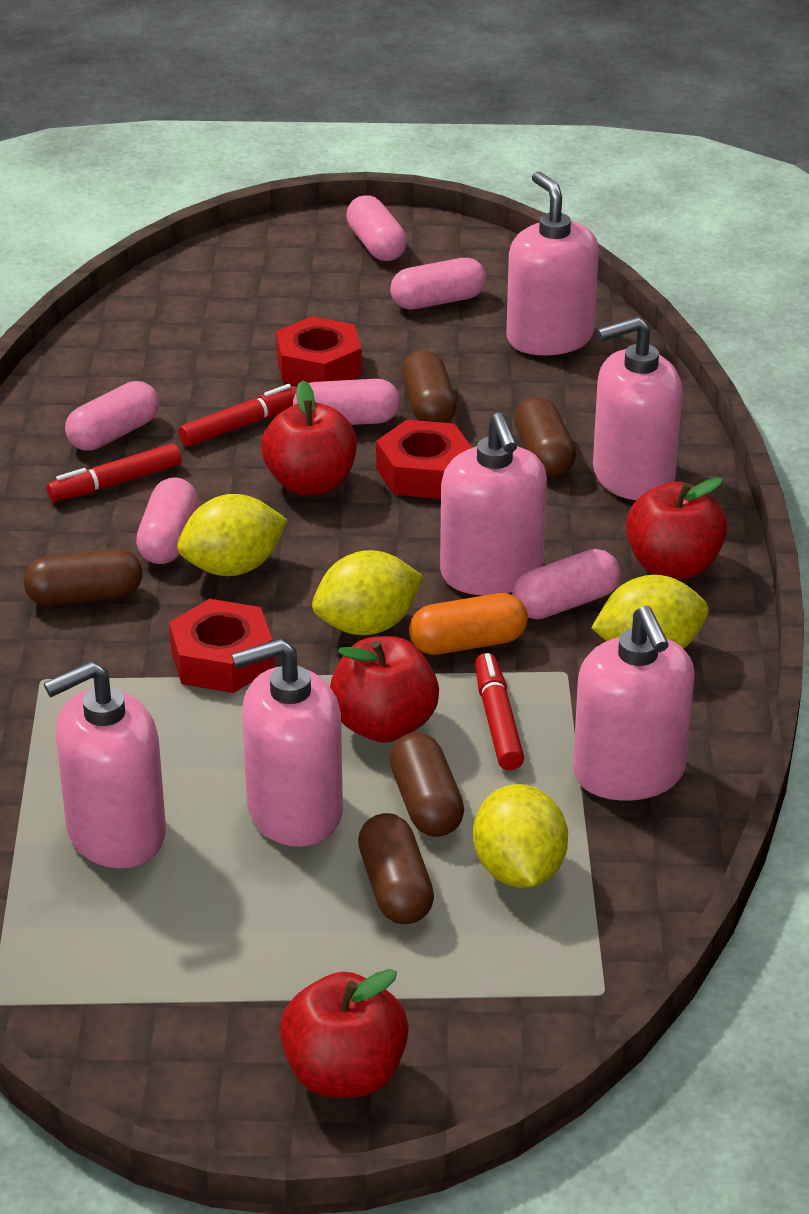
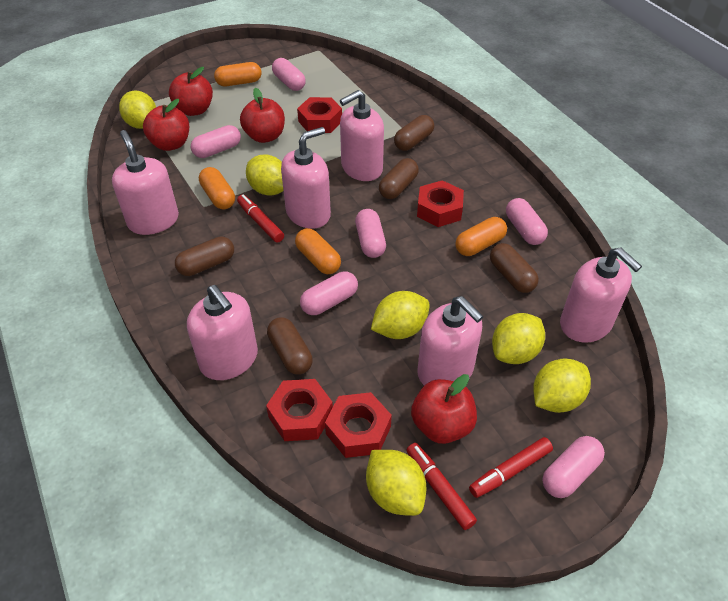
orange capsule: [409,593,528,655] = 1 -> [199,167,235,209] [214,62,262,86] [295,228,341,274] [455,217,507,256] = 4
red nut: [169,599,274,693] [276,316,362,385] [376,420,472,499] = 3 -> [266,379,333,441] [297,97,342,133] [325,392,392,458] [417,180,464,227] = 4
yellow lemon: [177,494,287,576] [312,550,424,635] [473,784,568,888] [591,575,709,649] = 4 -> [119,90,156,129] [246,154,283,196] [366,450,426,516] [371,291,430,339] [492,313,545,364] [533,358,591,413] = 6

